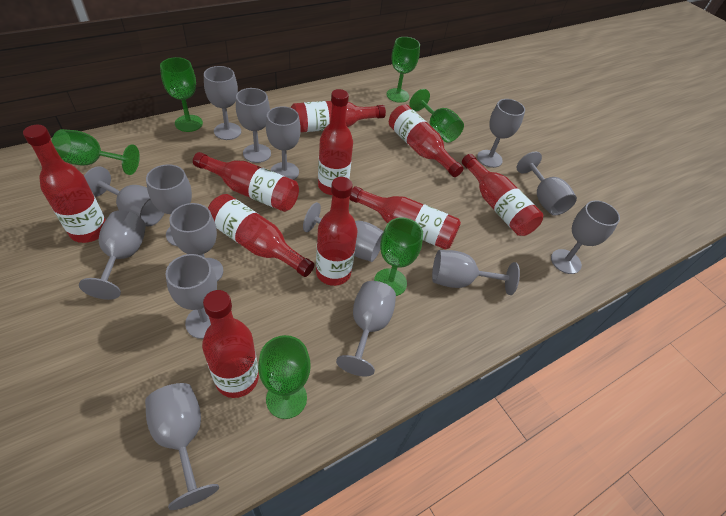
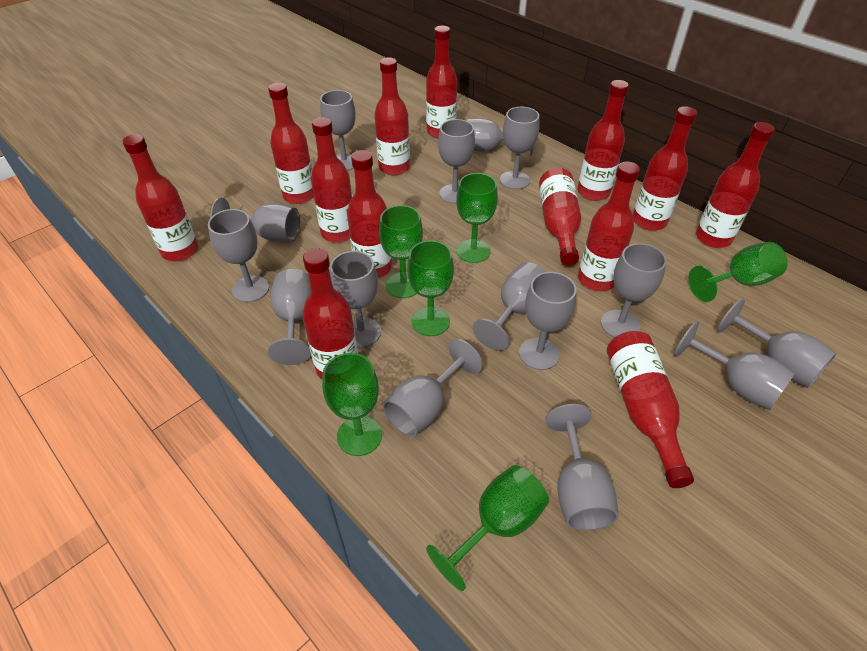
red bottle: [23,125,106,243] [193,152,299,212] [202,290,259,398] [208,194,315,277] [291,101,386,132] [316,177,357,286] [318,89,353,195] [350,186,461,250] [389,104,463,177] [462,154,543,236] = 10 -> [123,134,198,261] [268,83,314,204] [302,248,358,379] [311,117,352,243] [347,150,392,278] [374,57,410,175] [426,26,457,138] [539,168,581,266] [577,80,629,201] [578,162,640,291] [607,331,694,488] [633,106,697,231] [696,122,775,248] = 13

